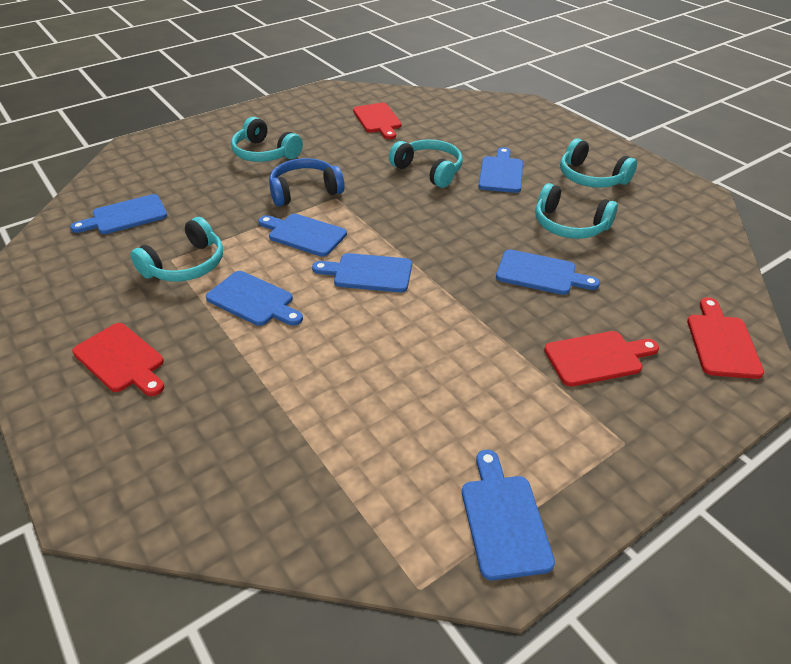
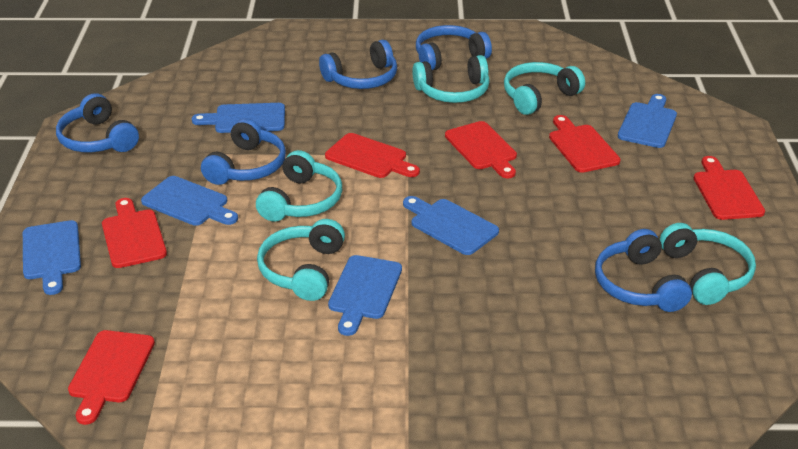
blue cutting board: [70,194,167,234] [206,271,303,326] [258,214,347,257] [312,253,412,293] [462,450,555,580] [479,147,523,193] [496,250,600,295] = 7 -> [23,220,81,295] [141,176,238,226] [192,103,285,133] [328,255,402,336] [403,196,499,255] [618,94,677,148] = 6
blue headphones: [269,158,345,206] = 1 -> [56,93,139,152] [201,118,286,185] [319,40,397,89] [416,25,492,70] [595,229,692,312] = 5
red cutting board: [72,323,164,396] [353,103,401,139] [544,331,659,387] [687,298,764,379] = 4 -> [68,330,155,425] [102,198,167,268] [325,133,420,178] [445,121,517,178] [549,115,621,173] [694,156,765,220] = 6

